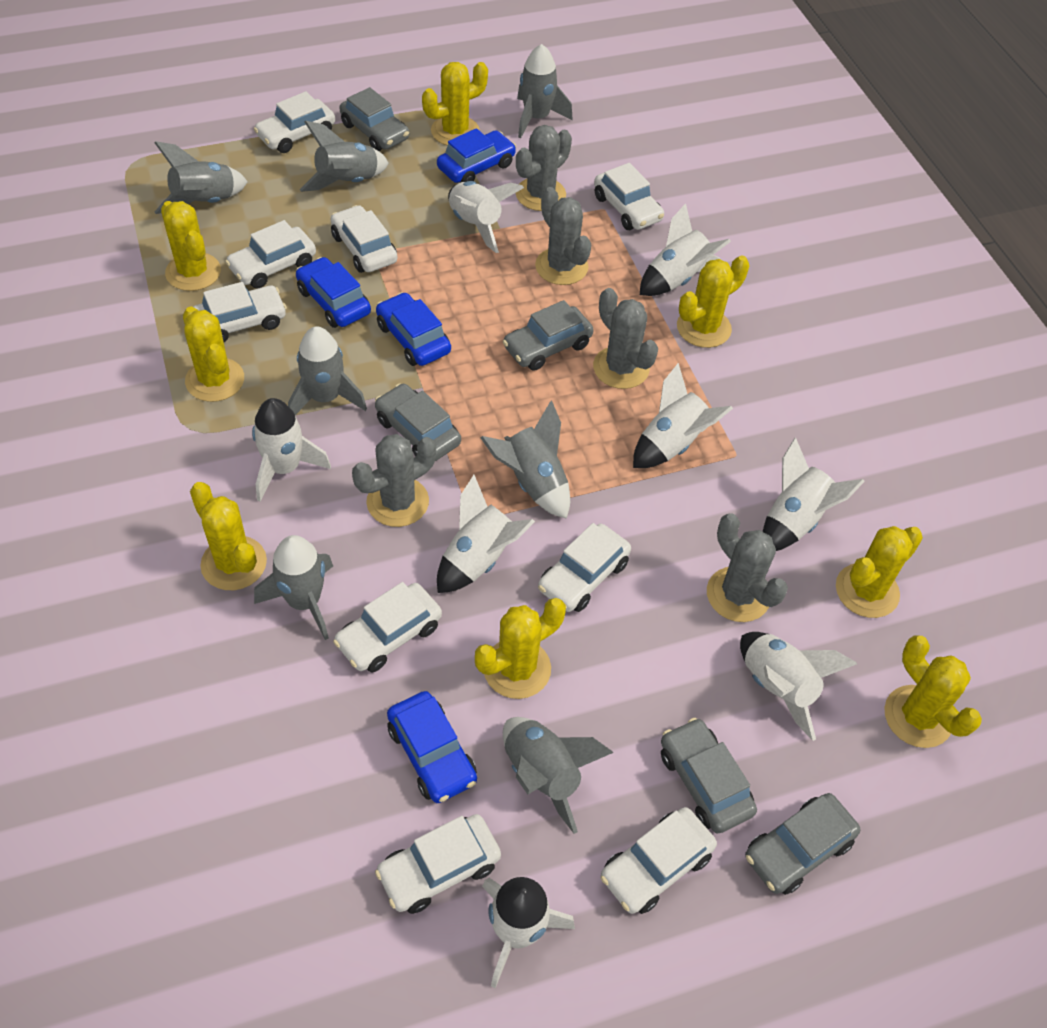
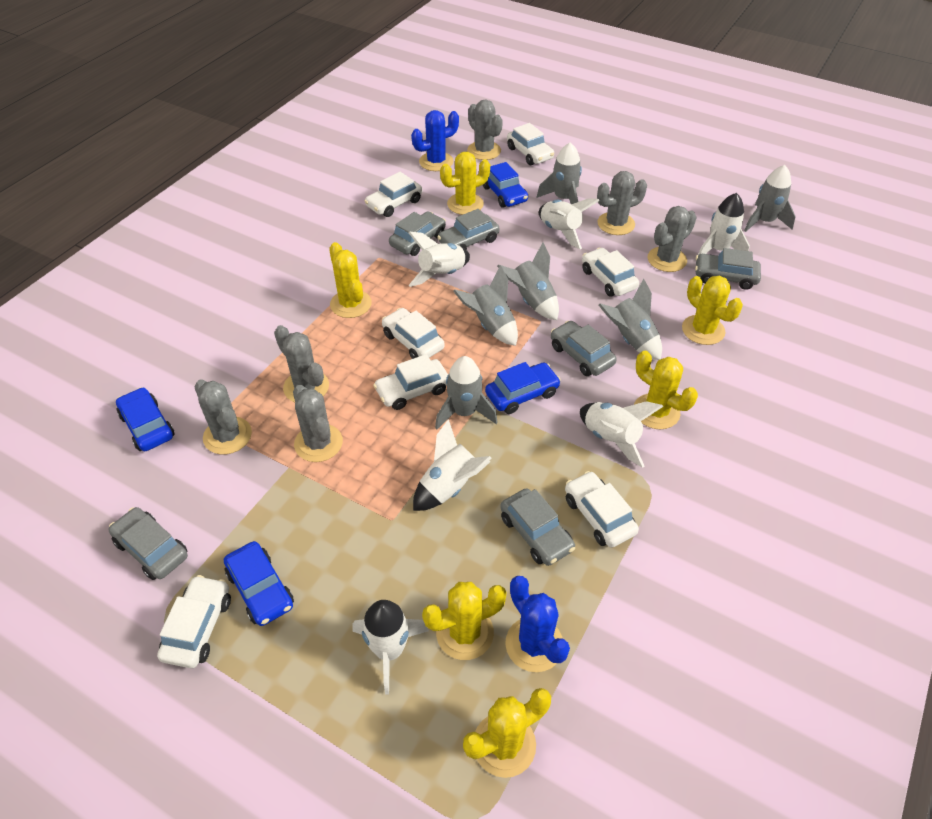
blue cactus: none = 0 -> [411,110,459,171] [505,576,570,672] = 2
grey cactus: [352,434,436,527] [516,125,572,211] [535,187,591,285] [593,288,658,389] [707,513,788,622] = 5 -> [195,379,252,455] [274,325,329,402] [293,385,343,462] [467,100,503,160] [597,171,647,235] [648,206,697,272] = 6
grey car: [340,87,409,151] [375,383,461,461] [503,300,594,371] [661,718,757,834] [745,793,860,895] = 5 -> [109,507,188,580] [389,212,446,256] [437,209,500,250] [500,488,575,566] [551,321,617,376] [695,248,761,290] = 6
grey rocket: [154,141,248,214] [254,535,333,640] [288,326,367,415] [300,121,389,192] [481,400,570,519] [503,717,613,834] [517,44,573,138] = 7 -> [435,356,498,429] [453,265,518,346] [497,242,559,320] [537,143,582,204] [599,278,662,360] [744,165,796,232] = 6
white car: [193,282,287,342] [225,220,316,288] [254,91,335,153] [331,205,397,273] [333,582,442,672] [375,814,501,914] [538,523,631,612] [594,163,664,230] [601,807,717,914] = 9 -> [157,575,231,668] [364,172,422,217] [373,354,448,410] [382,308,445,359] [507,123,554,165] [565,471,639,548] [582,248,639,297] = 7
white rocket: [252,398,331,502] [437,475,535,593] [448,181,524,253] [482,877,575,988] [633,363,733,468] [640,203,731,296] [740,632,857,741] [763,438,865,551] = 8 -> [352,600,429,694] [408,232,470,287] [413,419,491,511] [539,198,600,249] [580,401,664,468] [698,193,750,255] = 6
yellow cactus: [161,201,221,291] [183,307,244,402] [190,482,267,590] [422,62,488,146] [475,598,566,699] [677,256,749,348] [836,526,923,618] [884,635,982,748] = 8 -> [329,242,372,318] [422,582,507,660] [440,152,490,215] [463,688,551,778] [634,350,698,429] [682,276,743,345] = 6

